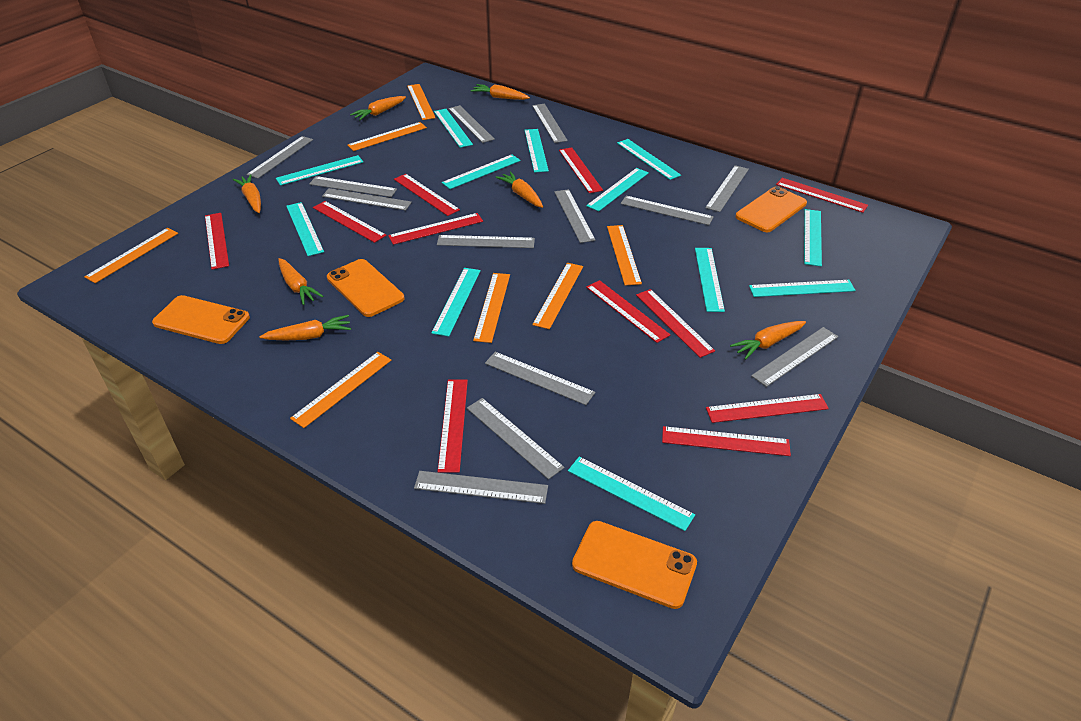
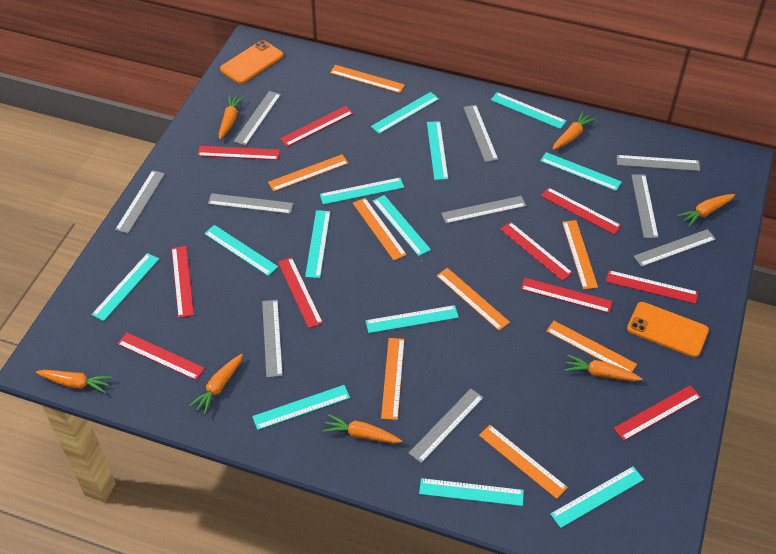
grey ruler: [247,136,313,179] [309,176,397,197] [322,188,412,211] [414,471,548,504] [437,235,535,248] [448,105,495,143] [467,398,564,479] [485,352,595,405] [532,104,568,143] [554,189,595,243] [621,196,714,225] [705,165,749,212] [751,327,838,387] = 13 -> [115,170,165,233] [208,193,294,214] [234,91,281,146] [262,300,283,378] [409,389,484,463] [441,196,526,224] [463,105,498,162] [617,155,700,171] [631,174,659,238] [634,229,716,267] = 10
orange phone: [152,295,250,344] [327,259,404,317] [572,521,697,609] [736,186,807,232] = 4 -> [220,40,283,84] [627,302,709,357] = 2
orange ruler: [85,228,178,283] [290,352,391,428] [347,122,427,151] [407,84,436,120] [473,273,510,343] [532,263,583,329] [607,225,642,286] = 7 -> [268,154,348,191] [330,65,405,93] [353,198,407,260] [381,338,405,420] [436,268,510,331] [479,425,568,499] [546,321,637,372] [562,220,598,289] = 8
red ruler: [205,213,229,270] [313,201,387,243] [388,213,483,245] [394,174,460,216] [437,380,468,473] [559,147,603,193] [586,280,671,343] [636,289,715,358] [662,426,791,456] [706,394,829,423] [776,178,868,213] = 11 -> [118,332,205,380] [172,246,194,318] [197,146,280,160] [278,257,323,328] [280,106,353,147] [500,222,573,281] [521,278,613,313] [541,187,622,235] [606,270,698,304] [614,385,701,441] = 10
turquoise ruler: [276,155,363,185] [286,202,324,256] [432,268,481,336] [434,109,473,148] [442,155,521,189] [524,129,549,172] [568,456,695,531] [586,168,649,211] [617,139,681,180] [695,248,725,312] [749,280,856,297] [804,209,822,266] = 12 -> [91,253,159,321] [204,225,278,276] [252,385,350,430] [305,210,330,278] [320,178,404,205] [366,305,459,333] [371,92,439,134] [373,195,431,256] [419,478,524,506] [427,121,448,180] [491,92,566,129] [540,152,622,191] [550,466,644,528] = 13

